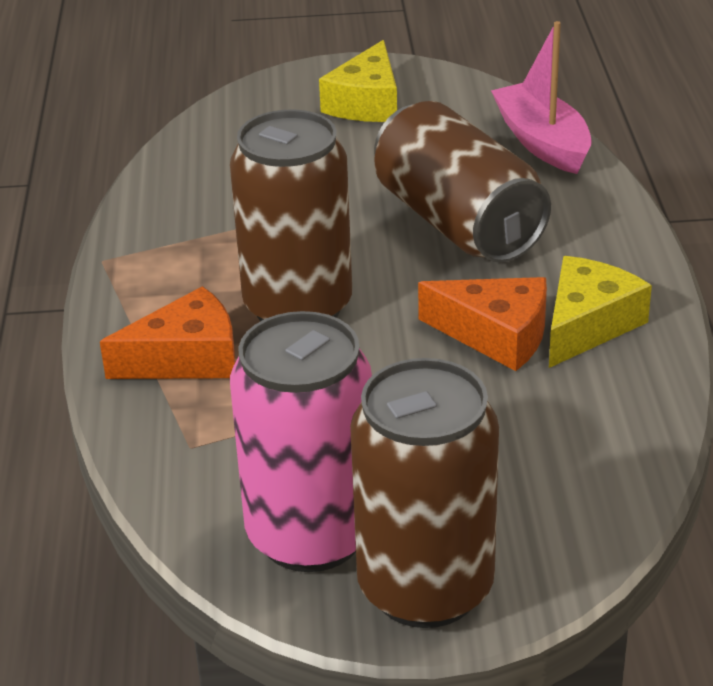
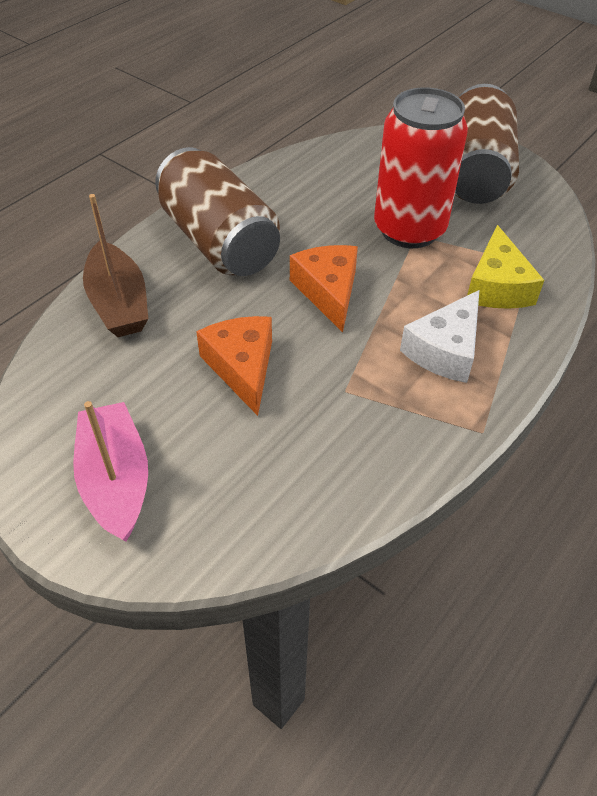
brown boat: none = 0 -> [83,194,148,337] = 1
brown can: [230,110,352,321] [350,358,499,628] [374,101,551,263] = 3 -> [155,147,280,276] [455,84,519,204] = 2
pink can: [230,311,372,572] = 1 -> none = 0
red can: none = 0 -> [374,87,468,248] = 1
white cheese: none = 0 -> [400,290,479,383] = 1
yellow cheese: [319,40,397,122] [549,256,652,368] = 2 -> [467,225,544,309] = 1

